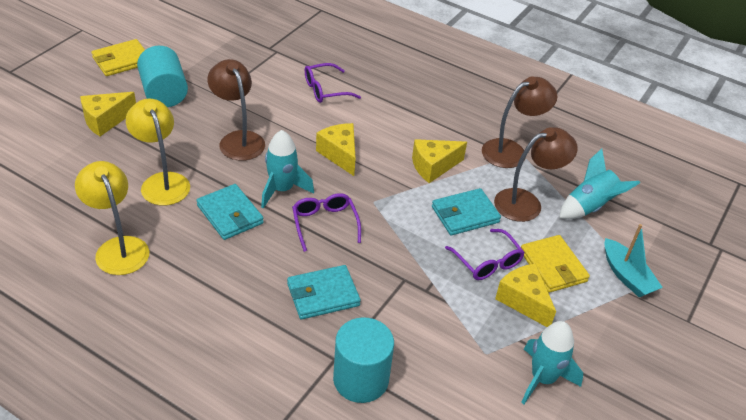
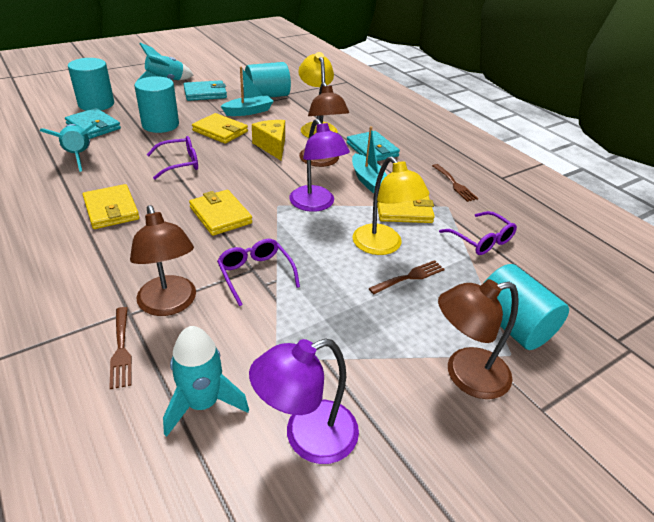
brown fork: none = 0 -> [109,307,132,389] [369,260,445,294] [432,164,478,202] = 3
purple lamp: none = 0 -> [249,338,359,464] [289,119,350,212] = 2
turquoise boat: [605,224,663,297] = 1 -> [221,67,274,116] [352,126,387,193] = 2
turquoise cylinder: [137,46,188,107] [333,317,394,403] = 2 -> [68,58,114,111] [134,76,179,133] [245,62,291,98] [485,264,569,350] = 4
yellow cheese: [80,92,136,136] [316,123,356,176] [412,139,467,183] [495,263,556,327] = 4 -> [252,120,285,160] = 1
yellow wallet: [92,39,145,76] [521,235,590,293] = 2 -> [83,184,139,229] [189,190,252,236] [192,113,248,144] [377,195,435,223] = 4

